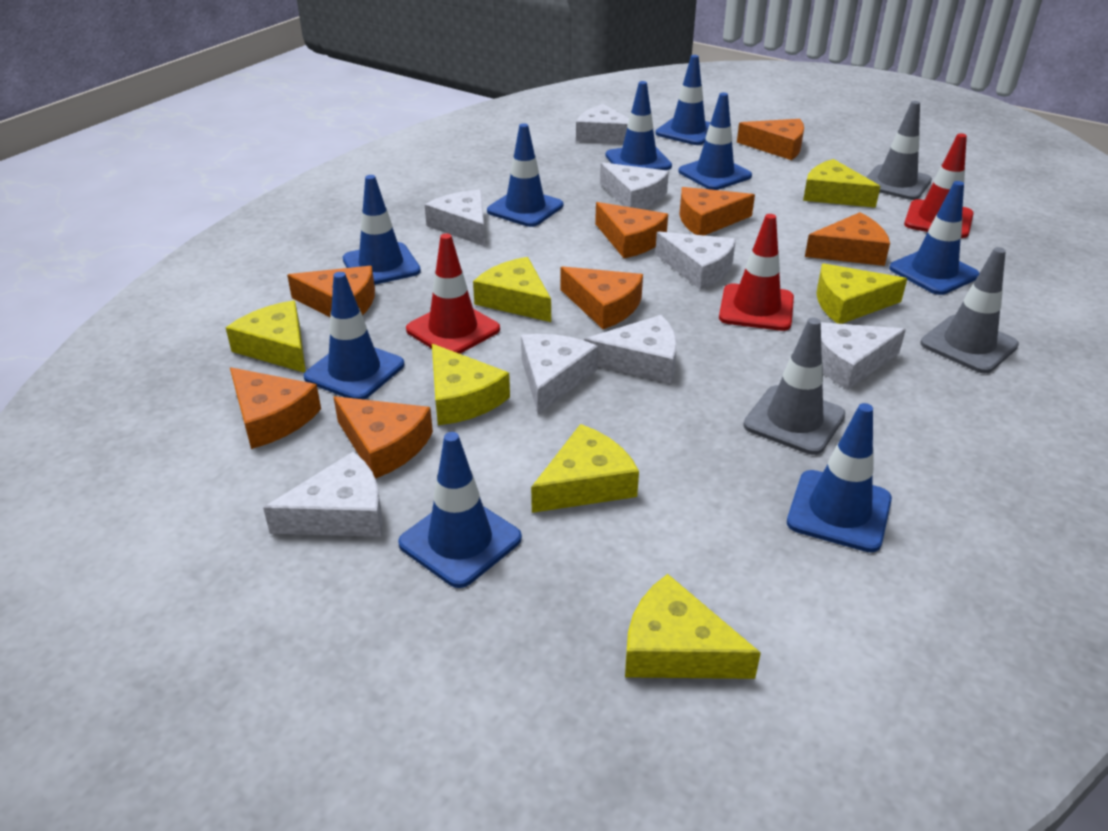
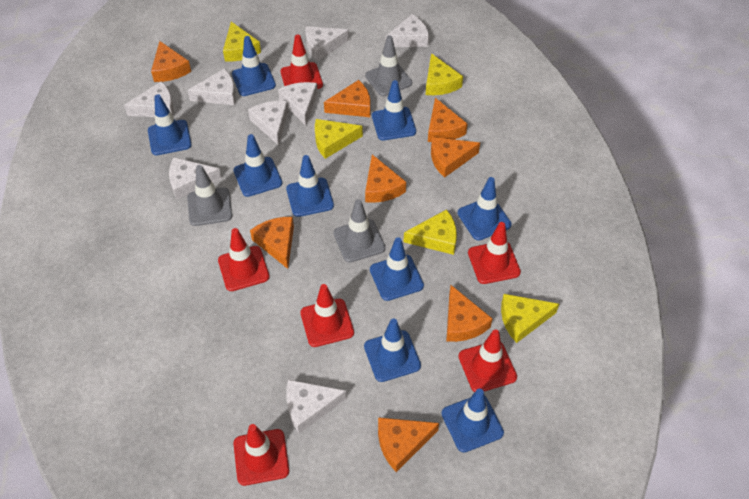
red traffic cone: [406,233,500,354] [719,214,794,331] [904,133,974,238] = 3 -> [218,228,270,291] [234,424,289,486] [281,34,323,89] [300,284,354,347] [458,329,517,392] [468,222,521,284] = 6
yellow cheese: [226,300,306,373] [432,344,510,425] [473,257,551,322] [531,424,639,513] [625,574,761,679] [803,159,881,208] [817,263,907,324] = 7 -> [223,22,261,61] [315,119,363,159] [404,209,457,255] [426,53,463,95] [501,294,559,343] = 5

